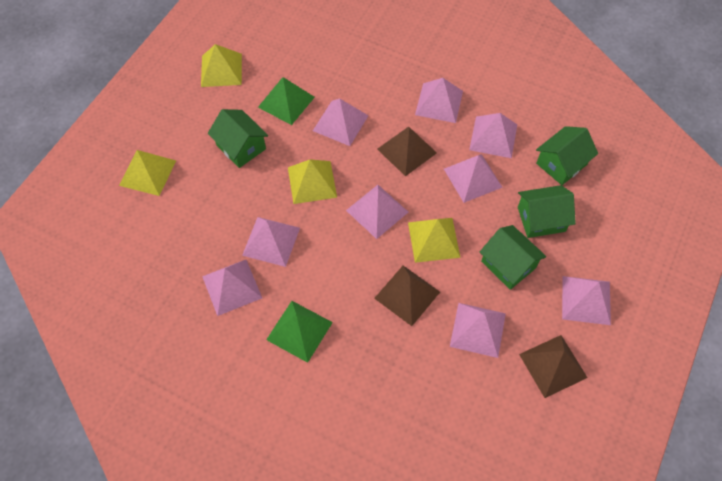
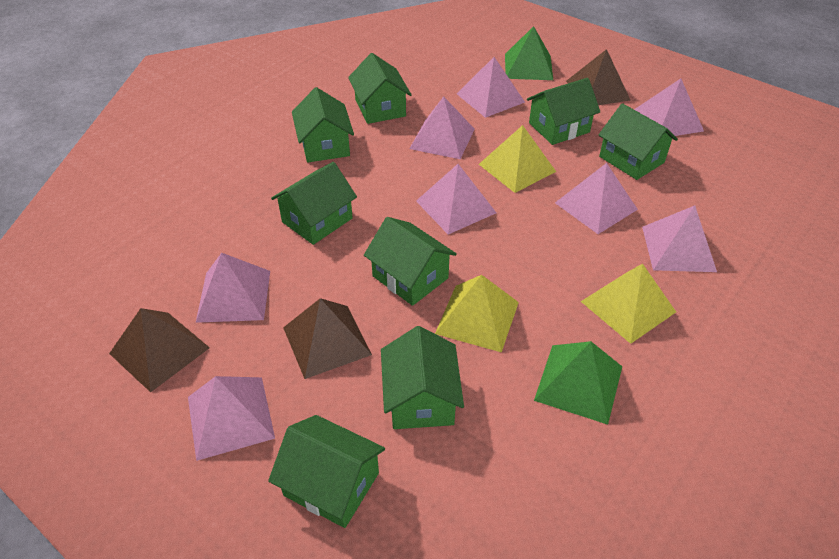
green house: [208,109,269,168] [480,225,547,290] [518,185,576,238] [536,126,598,185] = 4 -> [268,415,385,528] [271,162,357,245] [292,87,354,163] [348,53,412,124] [364,217,457,306] [381,326,464,429] [527,78,600,145] [599,103,678,180] = 8
pink pyramid: [202,260,262,316] [242,217,300,267] [313,99,369,146] [346,185,408,239] [415,78,463,123] [444,154,503,203] [450,303,506,358] [469,113,517,158] [562,276,611,325] = 9 -> [188,376,275,461] [196,253,270,323] [409,96,475,159] [416,164,496,235] [457,57,525,118] [555,163,638,234] [634,79,704,136] [642,206,717,272] = 8
yellow pyramid: [119,150,176,196] [201,44,242,87] [288,159,337,204] [408,218,461,263] = 4 -> [435,275,519,352] [479,125,556,193] [581,264,676,344] = 3

